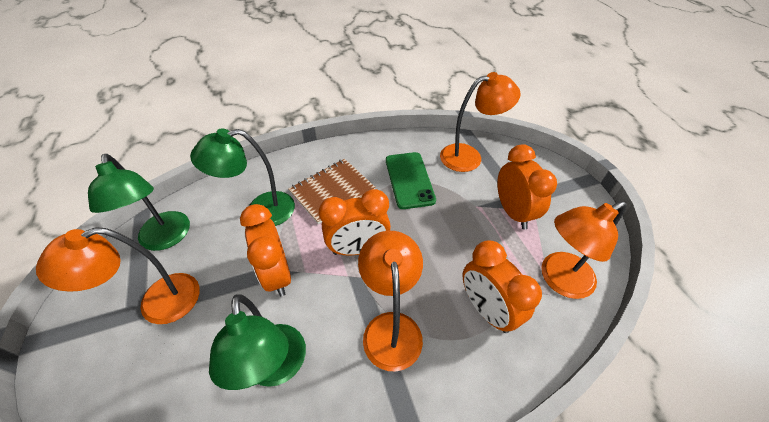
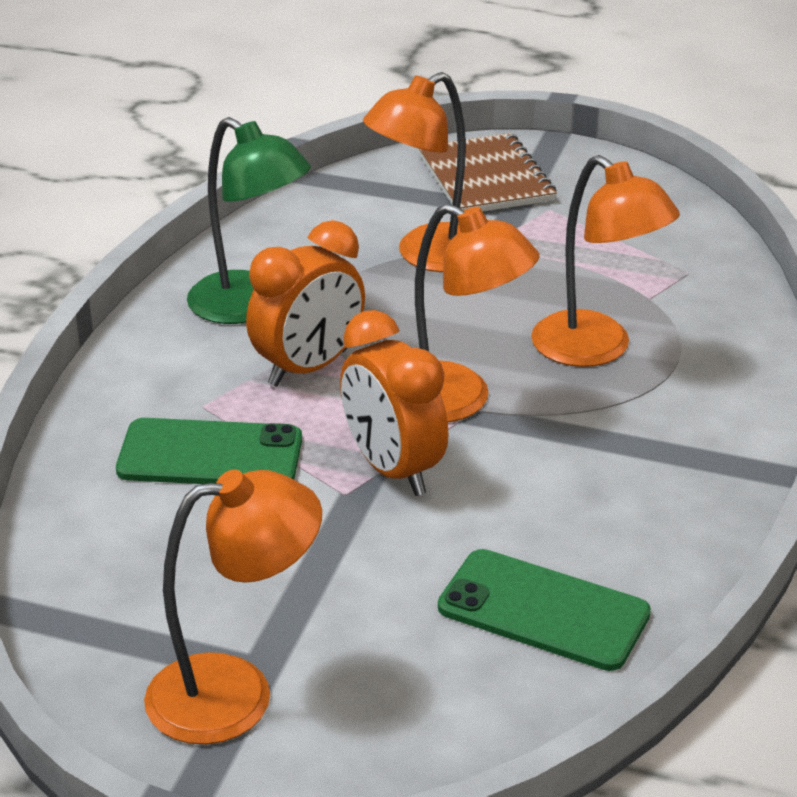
green lamp: [88,154,190,251] [190,128,295,226] [209,294,306,390] = 3 -> [187,117,311,324] = 1
green phone: [386,152,436,209] = 1 -> [116,418,302,484] [438,549,651,671] = 2
orange clock: [240,204,291,296] [319,189,391,256] [463,241,542,333] [497,144,557,229] = 4 -> [246,220,365,387] [340,310,448,496] = 2

